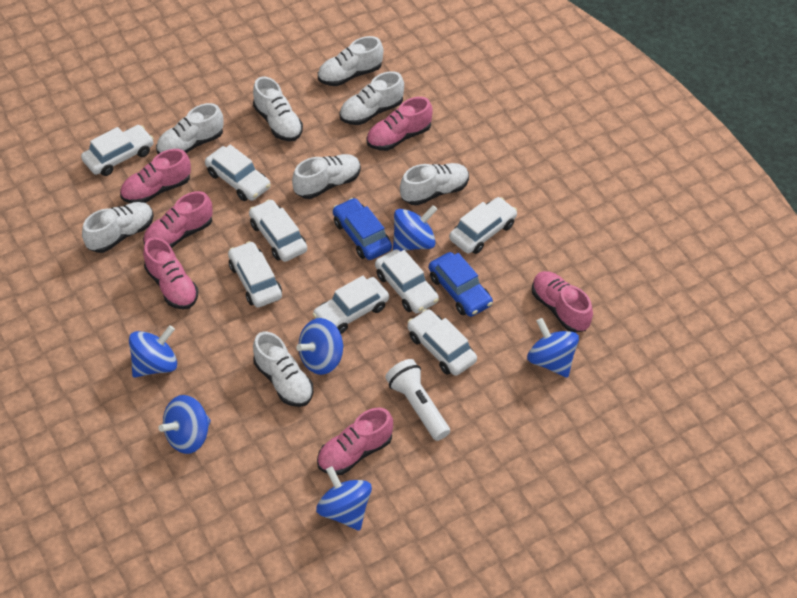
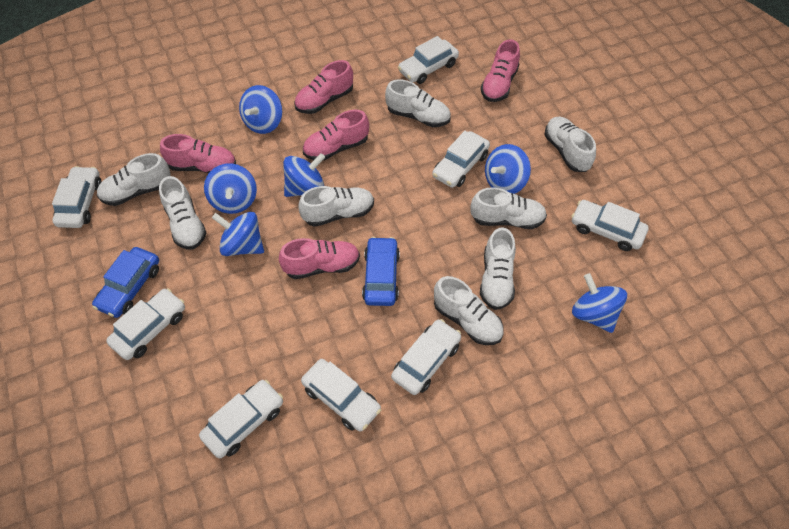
pink shoe: [120,149,191,203] [143,191,212,248] [143,237,198,309] [317,408,393,475] [367,97,433,151] [532,271,593,332] = 6 -> [160,134,236,173] [279,238,360,279] [294,60,353,114] [303,110,369,161] [481,39,520,102] = 5
white flashlight: [385,359,450,441] = 1 -> none = 0

